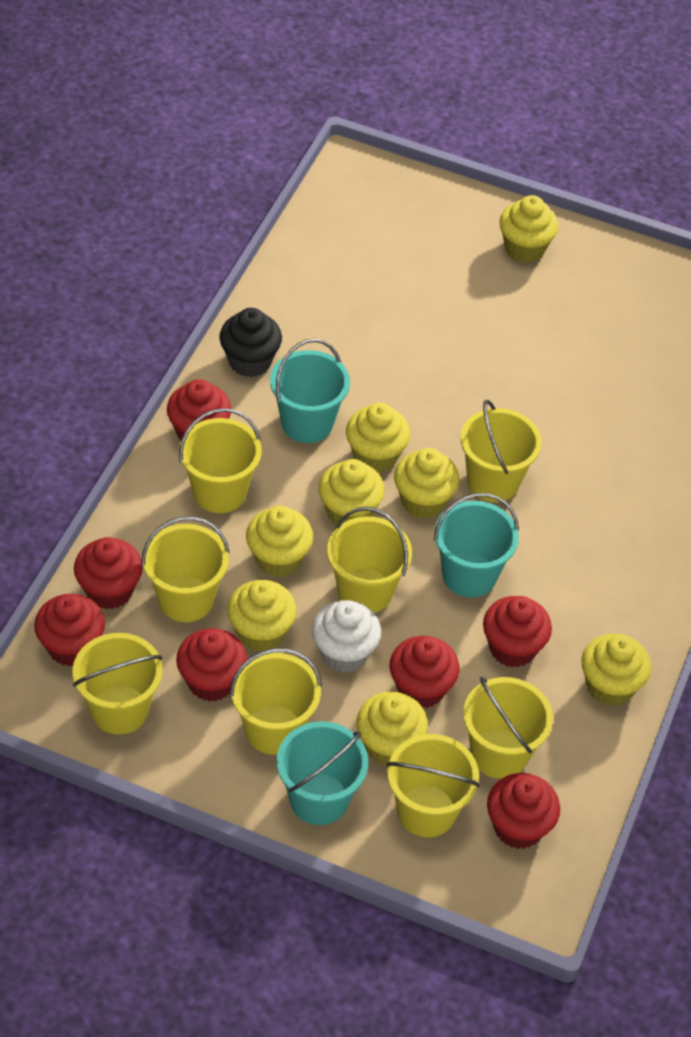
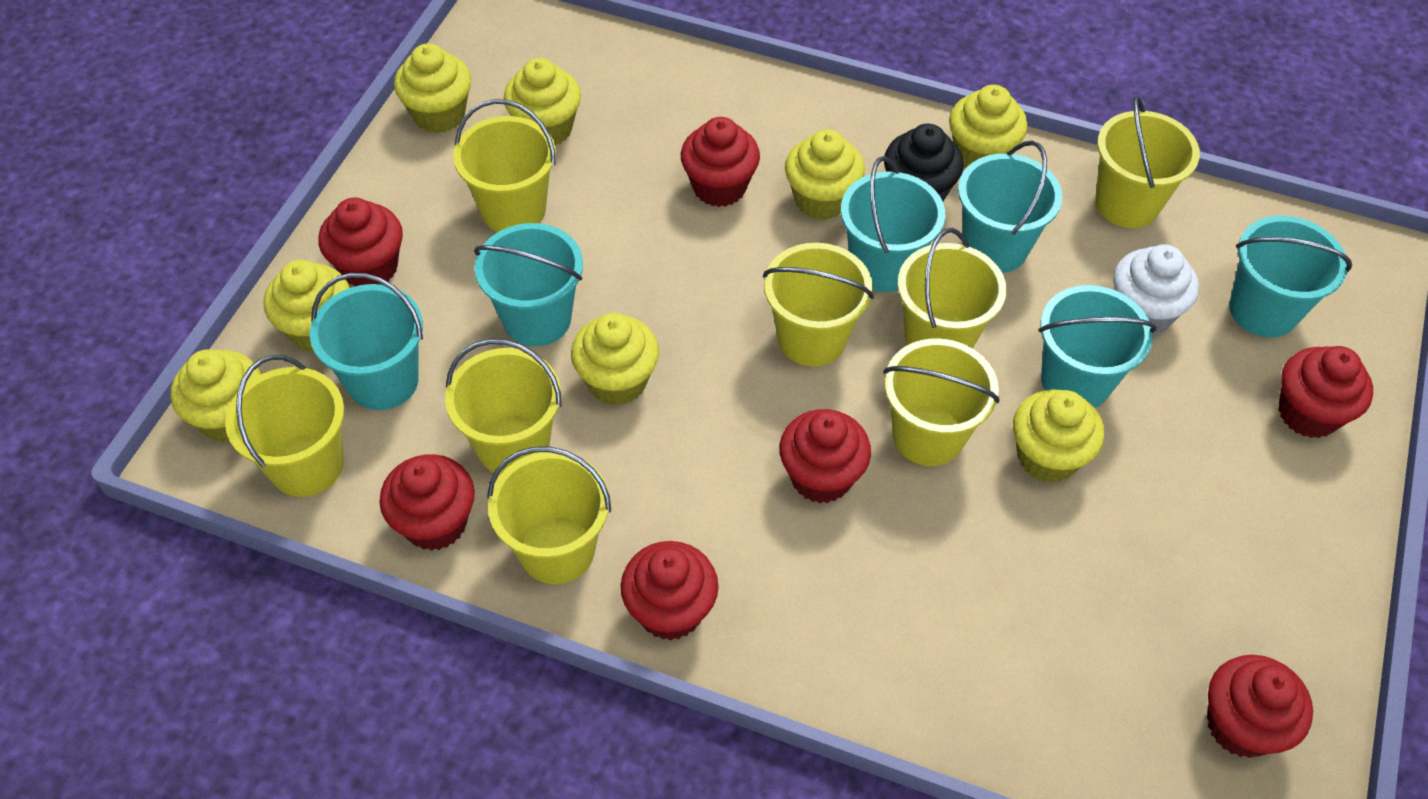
turquoise bucket: [270,339,350,443] [277,721,368,825] [434,493,519,598] = 3 -> [310,273,423,410] [474,223,583,346] [841,156,945,292] [958,141,1062,273] [1039,285,1157,408] [1229,216,1352,338] = 6

